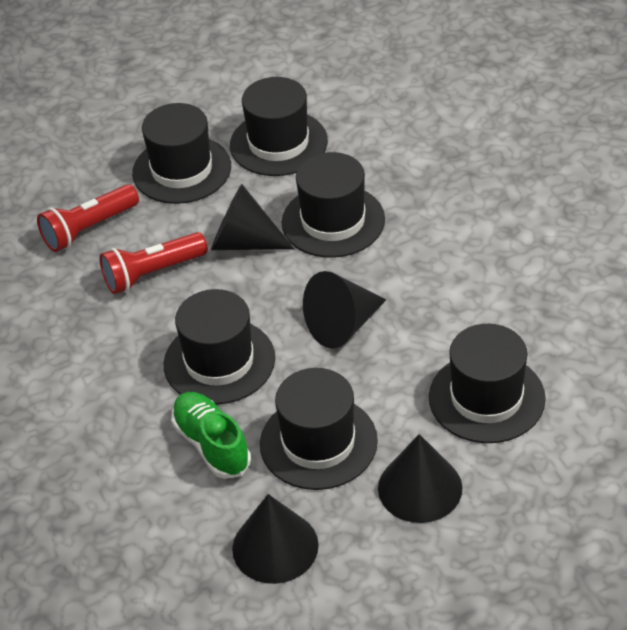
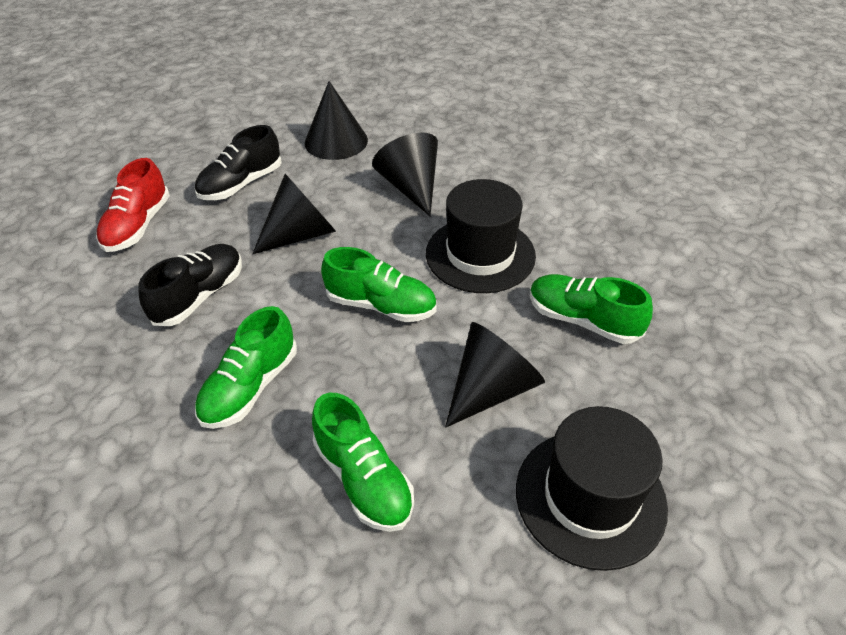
black hat: [132,103,231,204] [164,289,275,405] [230,77,328,176] [260,368,378,490] [281,152,385,258] [429,324,546,443] = 6 -> [426,179,536,293] [516,406,668,571] = 2
black shoe: none = 0 -> [138,244,242,326] [194,125,282,200] = 2
green shoe: [171,392,251,479] = 1 -> [195,306,297,429] [312,393,414,532] [321,247,436,322] [530,274,653,344] = 4
red flashlight: [37,184,139,252] [99,232,208,294] = 2 -> none = 0
red shoe: none = 0 -> [96,158,170,252] = 1

